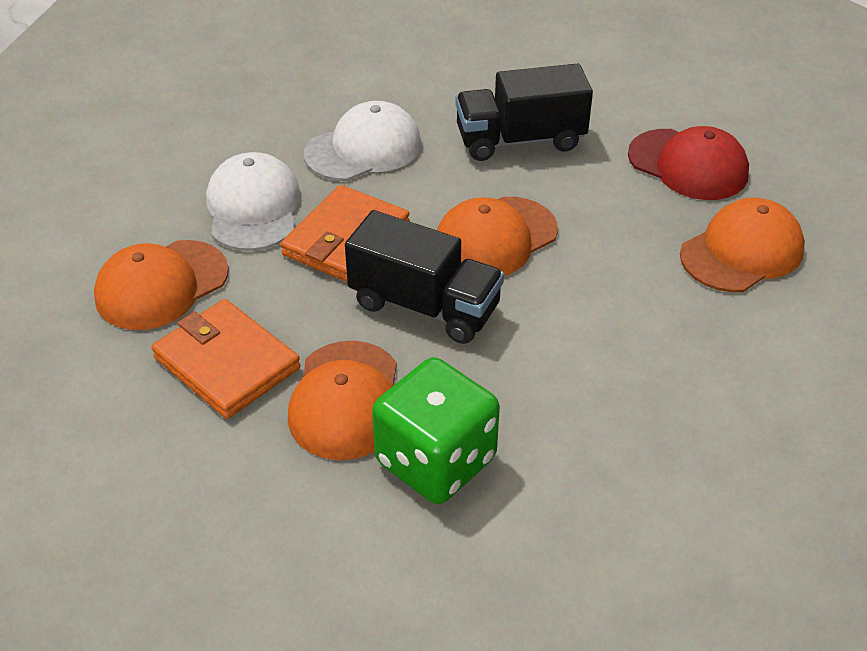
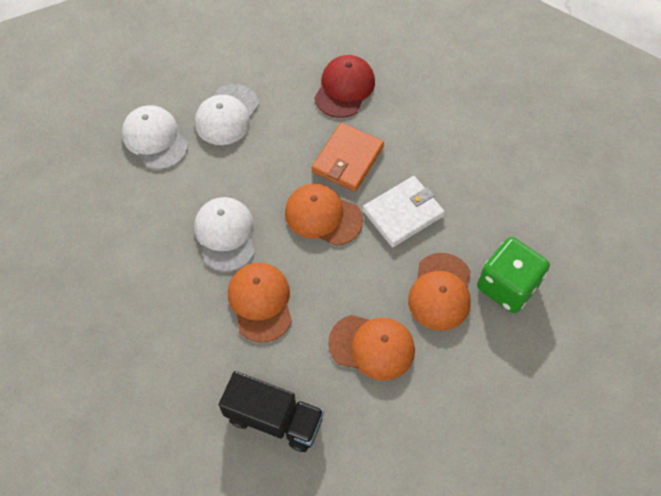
black truck: [345,210,504,344] [455,64,593,161] = 2 -> [219,371,324,452] = 1
orange wallet: [152,299,300,419] [281,185,410,282] = 2 -> [312,123,384,192] = 1
white cap: [206,152,301,251] [303,101,421,181] = 2 -> [122,105,188,170] [194,197,255,272] [195,84,259,145] = 3
white wallet: none = 0 -> [363,176,445,247] = 1

